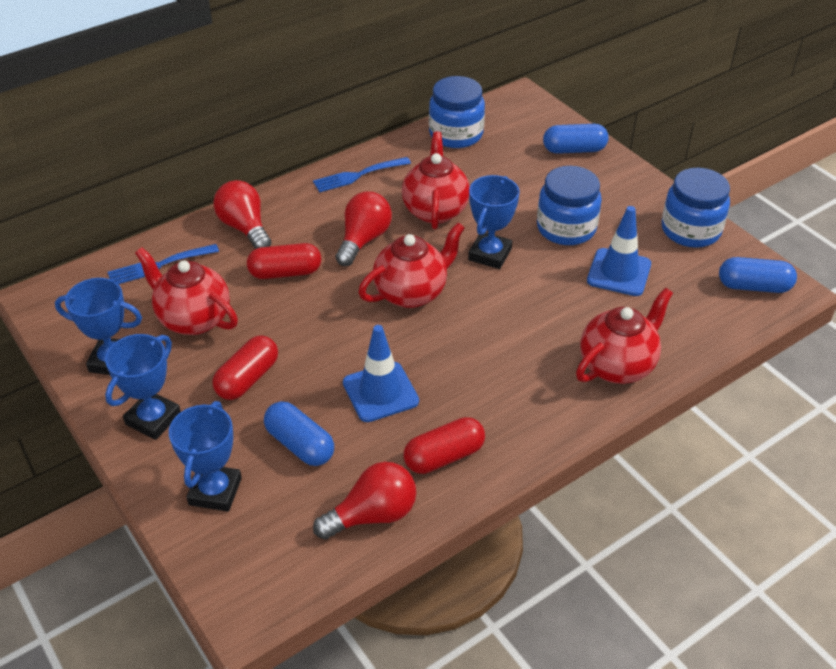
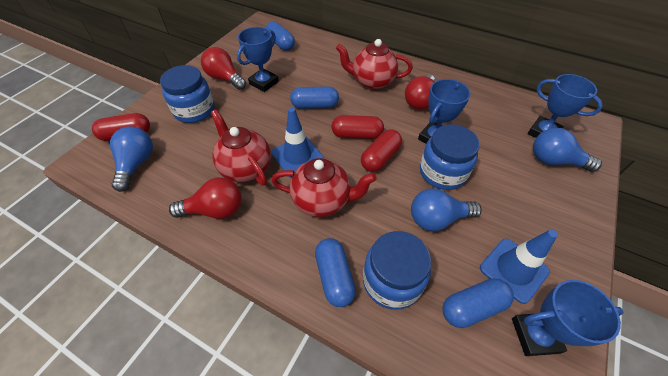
blue capsule: [264,401,334,466] [543,124,609,154] [719,257,797,293] = 3 -> [266,21,295,51] [290,86,339,109] [315,238,356,307] [442,278,514,328] = 4
blue fork: [108,244,219,284] [313,157,411,192] = 2 -> none = 0
blue light bulb: none = 0 -> [110,126,153,192] [411,188,482,231] [533,128,602,172] = 3
red teapot: [135,247,238,335] [358,222,465,308] [402,132,470,229] [576,288,673,384] = 4 -> [210,109,271,186] [272,158,377,217] [336,39,413,90] = 3

